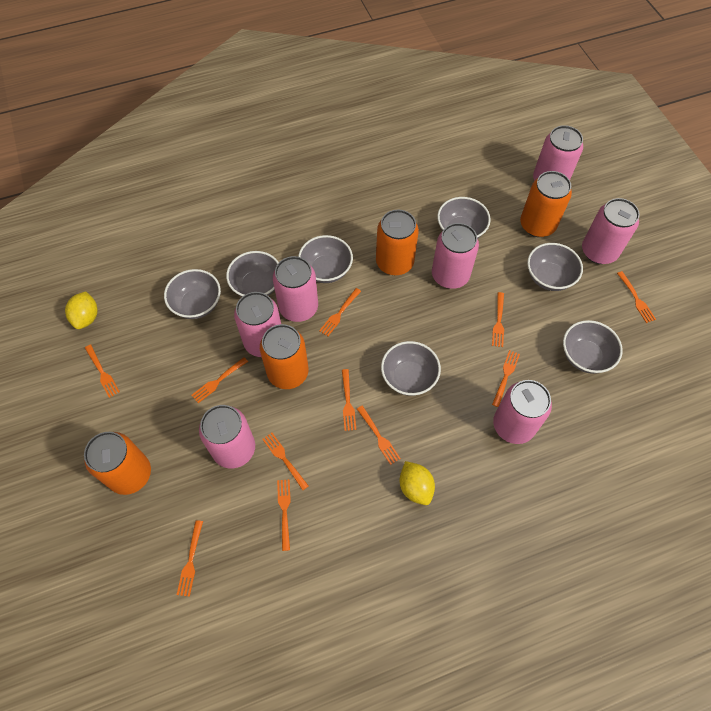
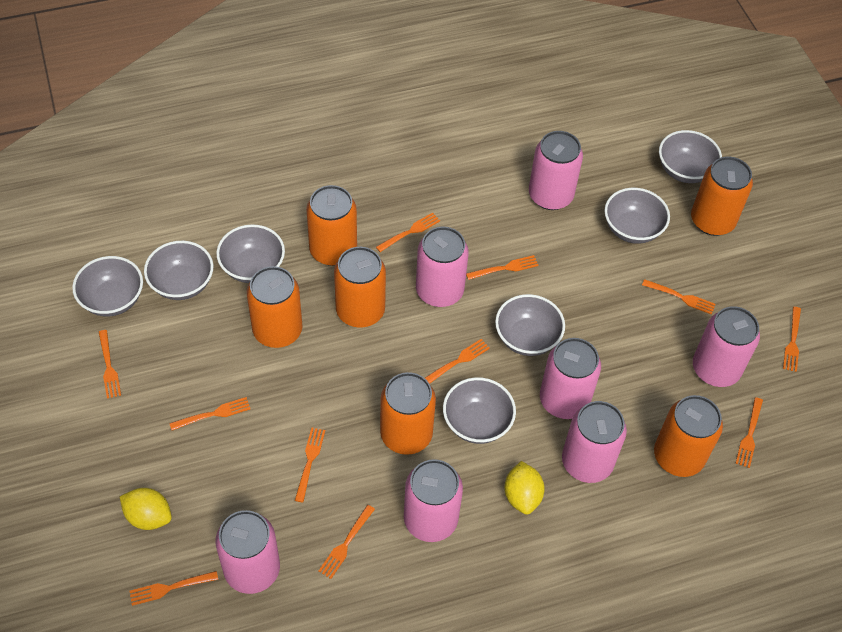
orange can: [84,432,151,495] [260,324,309,389] [376,210,419,275] [520,171,572,237] = 4 -> [247,266,302,348] [306,185,357,266] [334,247,386,328] [380,372,436,455] [654,395,723,477] [691,157,753,236] = 6

